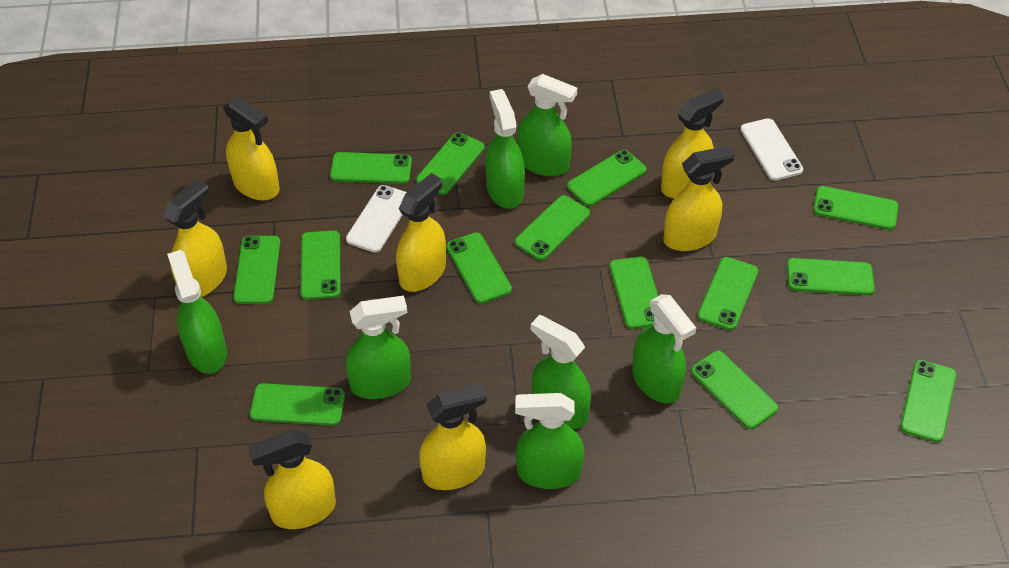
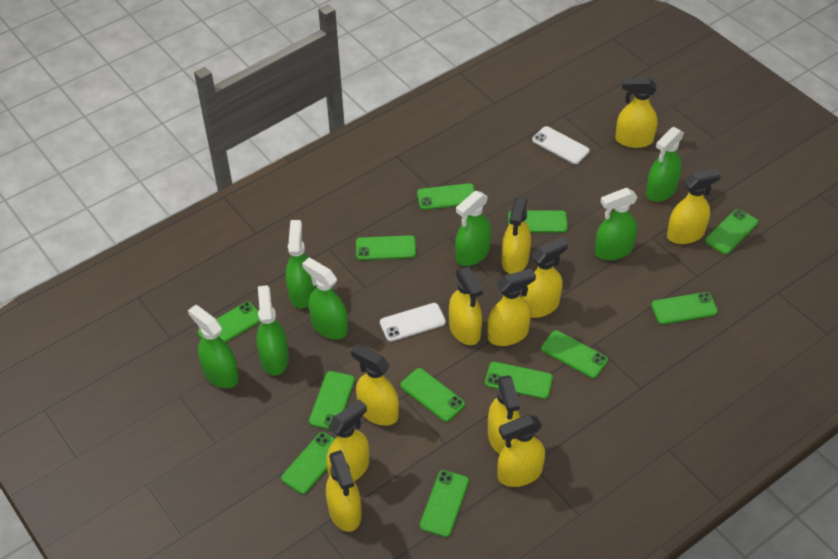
green phone: [233,236,280,304] [250,383,345,426] [301,231,341,300] [330,152,412,184] [416,133,485,195] [446,232,512,304] [515,195,590,260] [567,150,646,206] [609,257,658,329] [691,351,778,429] [698,257,758,330] [787,258,875,295] [813,186,898,230] [900,360,957,442] = 14 -> [198,302,260,342] [281,432,335,494] [309,371,355,430] [356,235,416,260] [400,368,465,422] [417,183,475,210] [420,470,469,537] [485,362,553,399] [508,210,568,233] [541,330,608,378] [651,292,718,324] [705,209,758,254] = 12
yellow spray bottle: [163,179,227,297] [223,96,279,200] [248,430,336,529] [396,173,446,292] [419,384,487,490] [661,88,724,198] [663,146,735,251] = 7 -> [326,399,369,481] [326,450,362,532] [351,344,399,426] [449,267,483,345] [488,268,536,346] [488,375,520,454] [498,415,545,487] [502,197,531,274] [522,237,568,318] [615,78,658,148] [667,168,721,244] = 11

